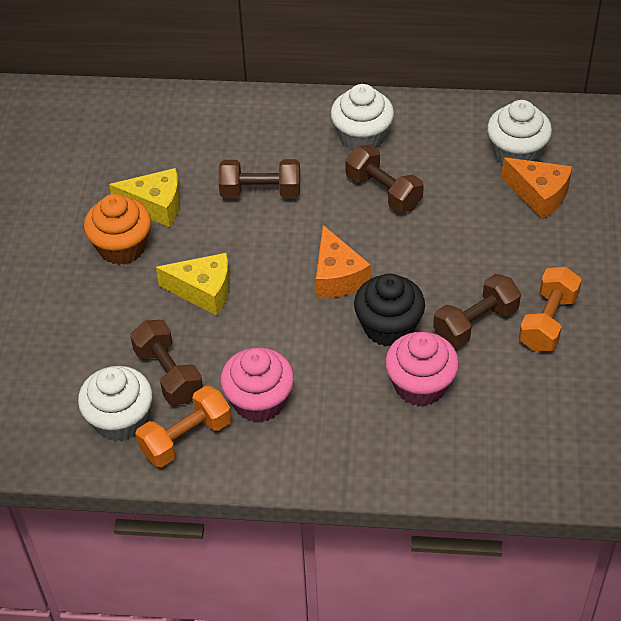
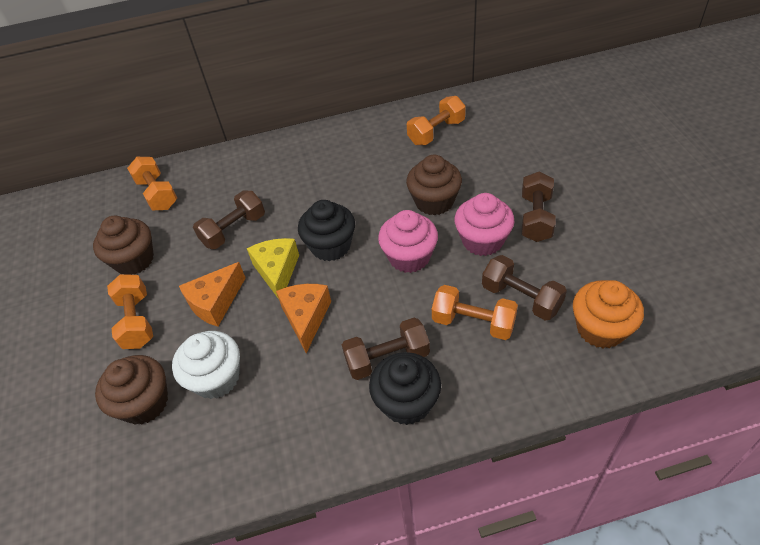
black cupcake: [354,274,425,346] = 1 -> [298,200,355,261] [369,352,441,425] = 2
brown cupcake: none = 0 -> [93,216,154,275] [95,355,168,425] [406,155,462,215] = 3
orange dumbbell: [135,386,232,467] [519,267,582,352] = 2 -> [107,274,153,349] [127,157,177,210] [407,96,466,145] [432,285,518,340] = 4
white cupcake: [78,366,153,441] [331,84,394,150] [487,100,552,165] = 3 -> [172,331,240,399] = 1
yellow cheese: [109,168,180,227] [156,253,230,316] = 2 -> [247,238,299,299] = 1

